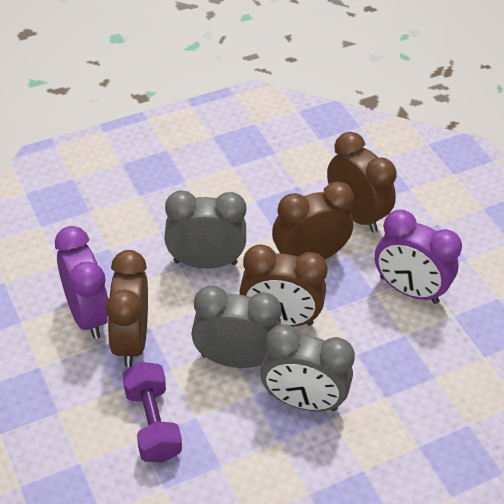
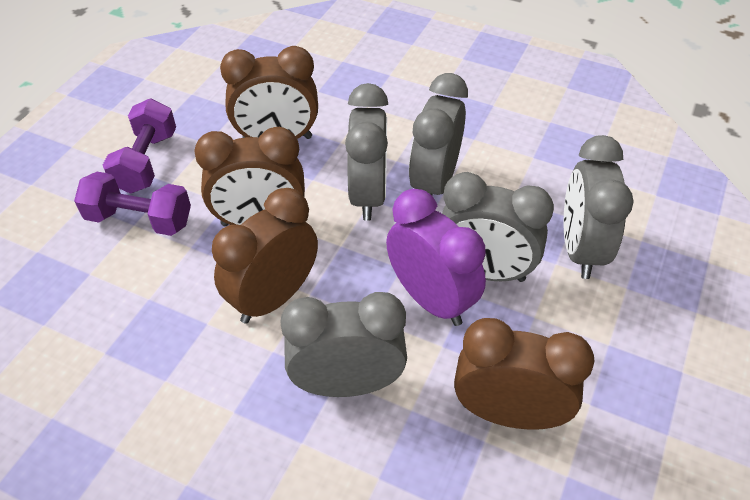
grey clock: [165,191,246,269] [191,286,281,368] [260,324,355,411] = 3 -> [280,292,407,397] [345,83,388,221] [409,73,468,195] [442,172,554,282] [563,135,634,279] = 5
purple clock: [55,226,109,339] [375,210,462,304] = 2 -> [386,189,486,326] = 1
purple dumbbell: [123,362,182,463] = 1 -> [74,172,191,236] [103,99,176,194] = 2

